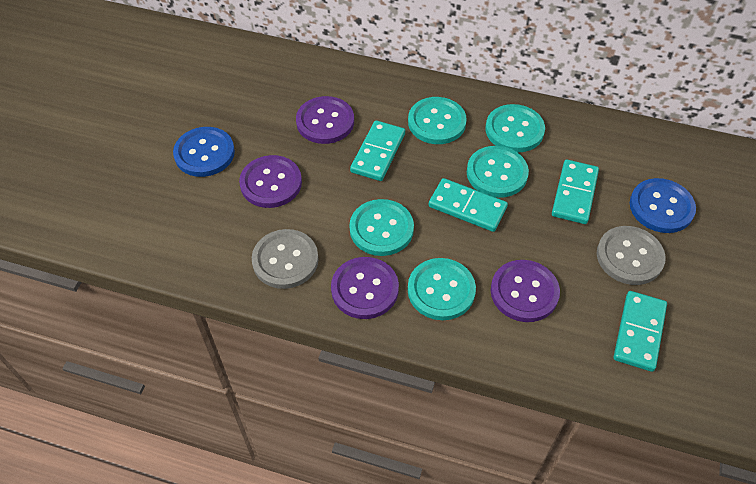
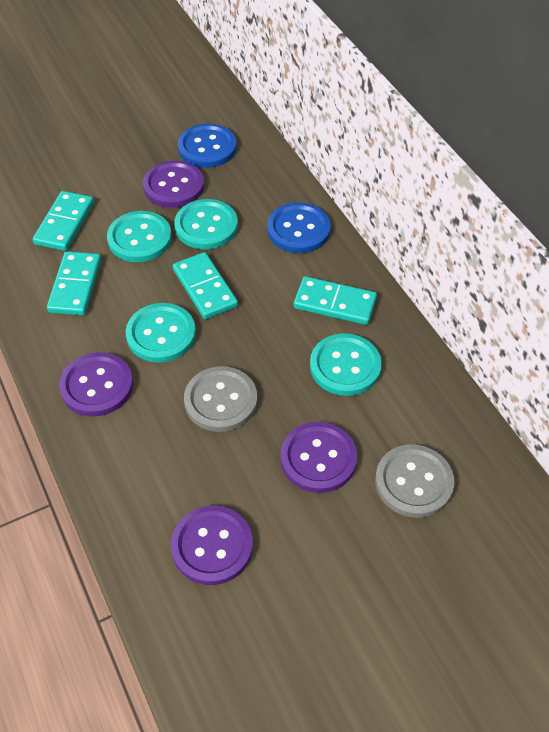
turquoise button: [349,199,414,256] [408,97,467,144] [408,258,476,320] [467,146,529,198] [486,104,545,153] = 5 -> [107,211,172,262] [126,303,196,363] [174,199,238,249] [310,333,382,396] = 4

